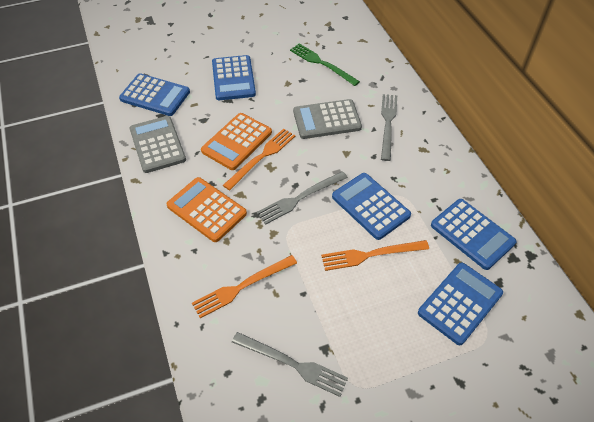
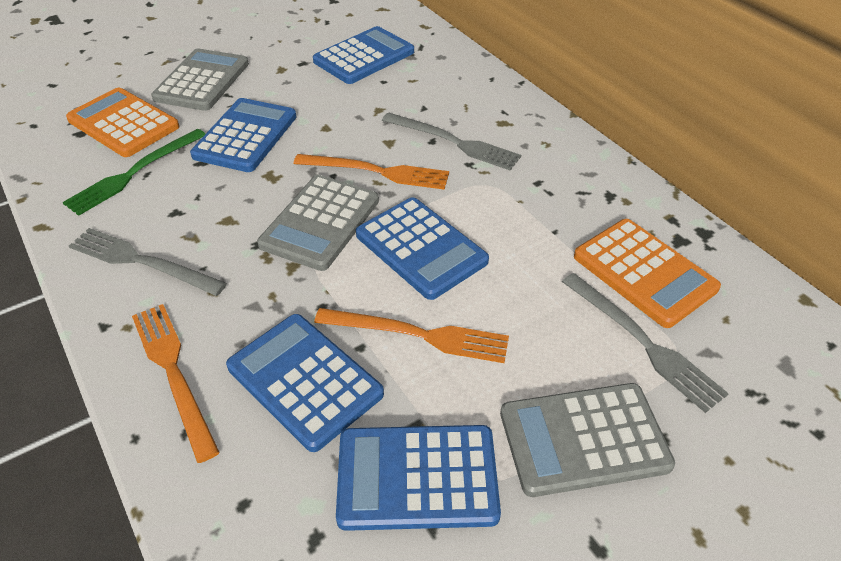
grey calculator: [129,116,186,173] [293,99,362,139] = 2 -> [151,49,249,111] [257,175,379,271] [500,383,675,497] = 3

